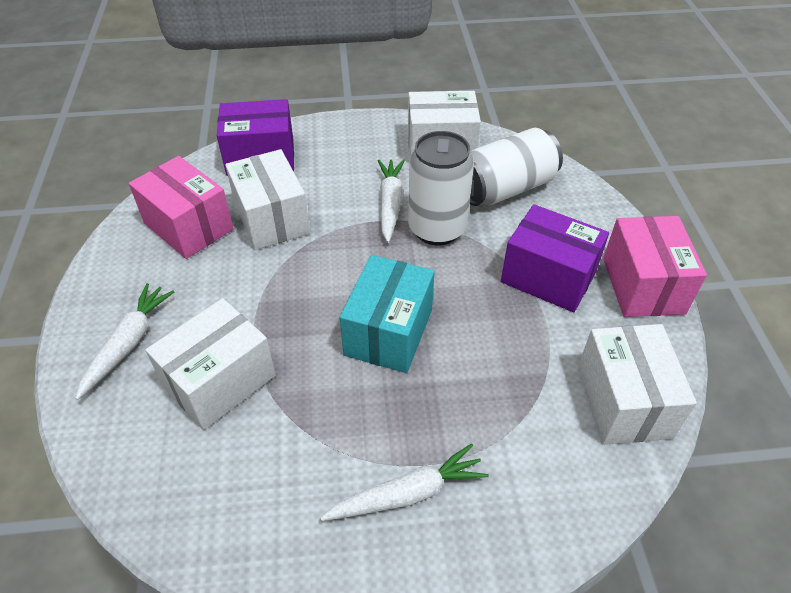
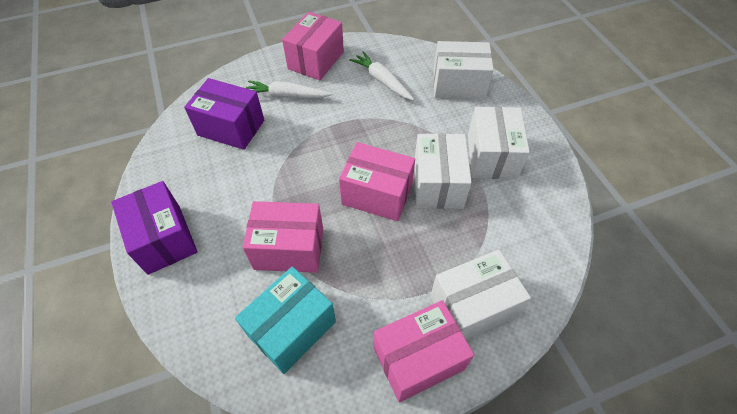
pink box: [129,156,234,259] [603,216,707,317] = 2 -> [243,201,323,273] [282,12,344,80] [339,142,415,221] [374,300,474,402] = 4
white can: [408,131,474,245] [470,128,563,206] = 2 -> none = 0
white carrot: [75,283,174,400] [320,444,489,521] [378,160,404,243] = 3 -> [246,80,332,98] [349,51,414,100] = 2

